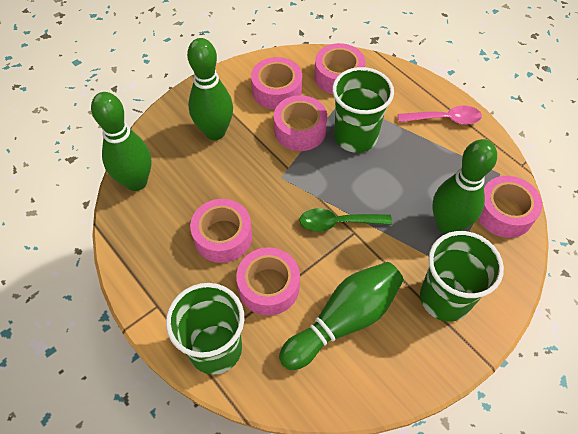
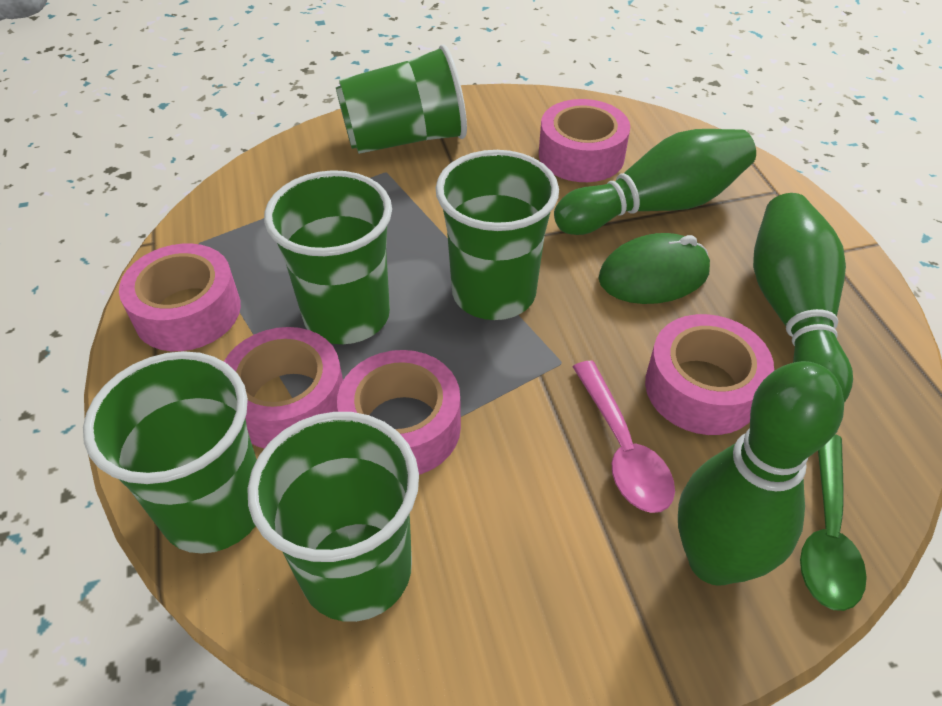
green bowling pin: [91,92,152,191] [187,38,233,140] [279,262,404,370] [432,139,497,234] = 4 -> [554,129,756,235] [678,361,844,586] [753,193,853,402] = 3
green cup: [166,283,244,375] [332,67,394,153] [420,231,504,322] = 3 -> [83,351,257,554] [247,412,419,622] [264,170,392,344] [336,44,467,154] [436,150,559,320] = 5
green mouse: none = 0 -> [598,233,710,304] = 1
pink tape: [190,199,252,263] [236,247,300,316] [251,57,302,110] [274,95,327,151] [314,43,365,94] [478,176,542,238] = 6 -> [119,244,241,351] [224,327,343,449] [337,350,461,475] [539,99,630,182] [645,314,774,435] = 5

